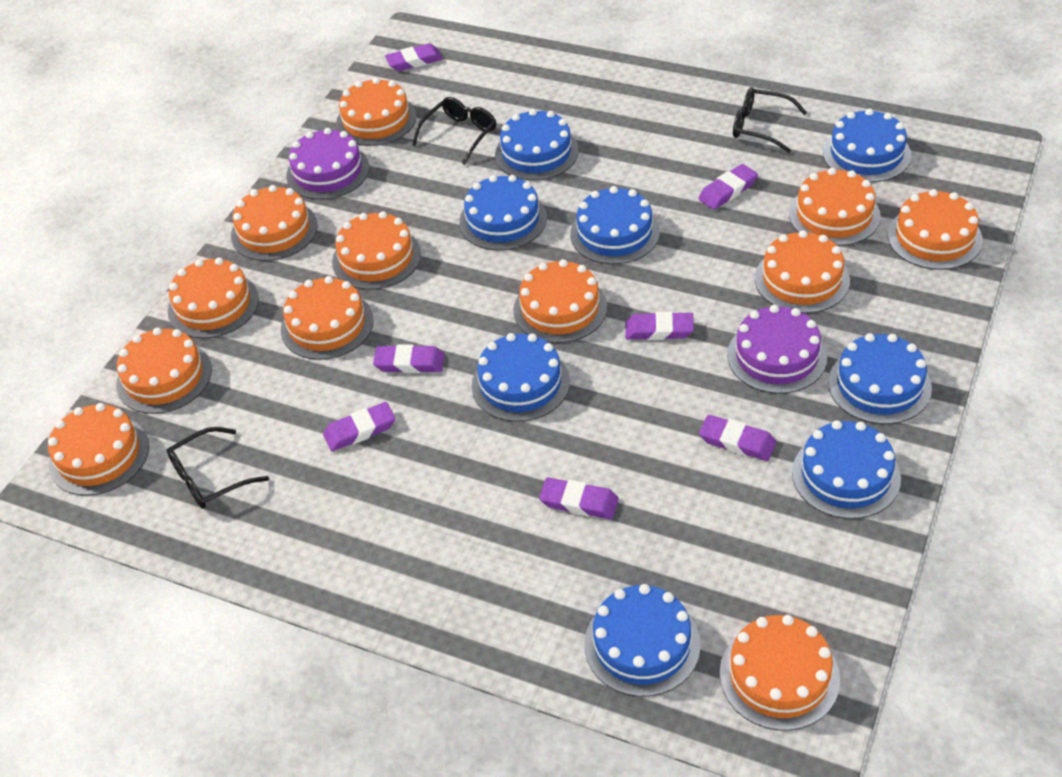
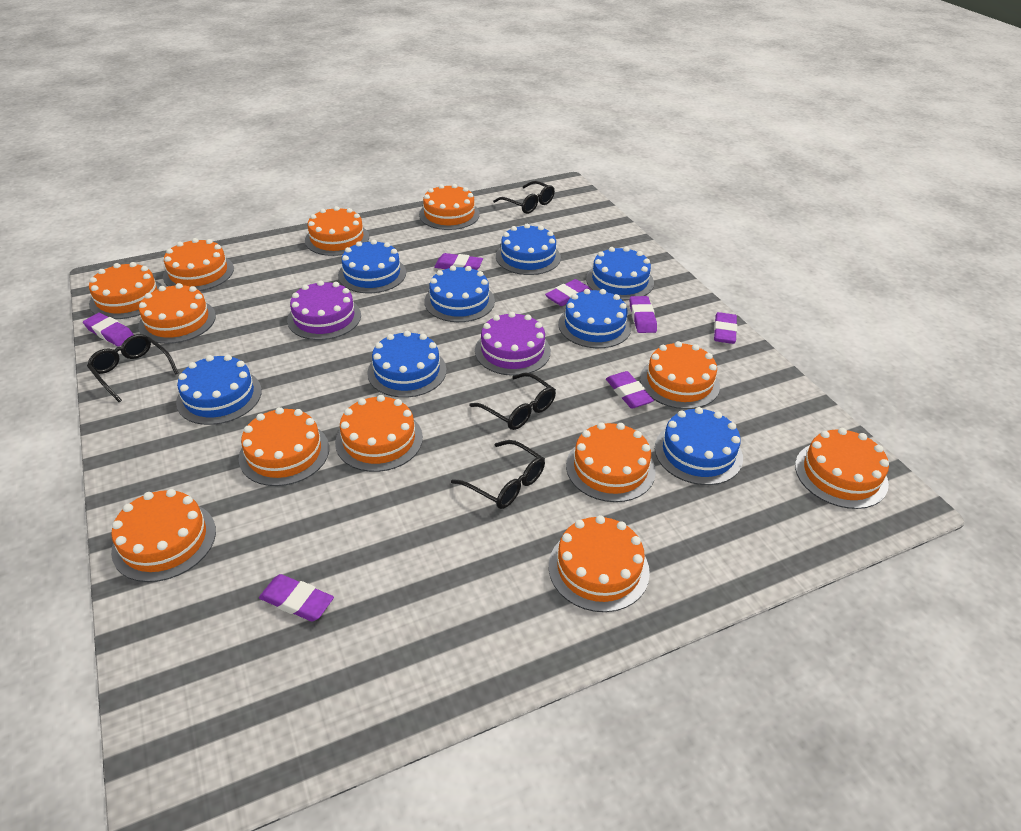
black glasses: [167,427,269,509] [412,97,496,165] [733,87,807,153] = 3 -> [87,334,178,402] [451,440,545,509] [470,372,556,430] [493,181,555,214] = 4

